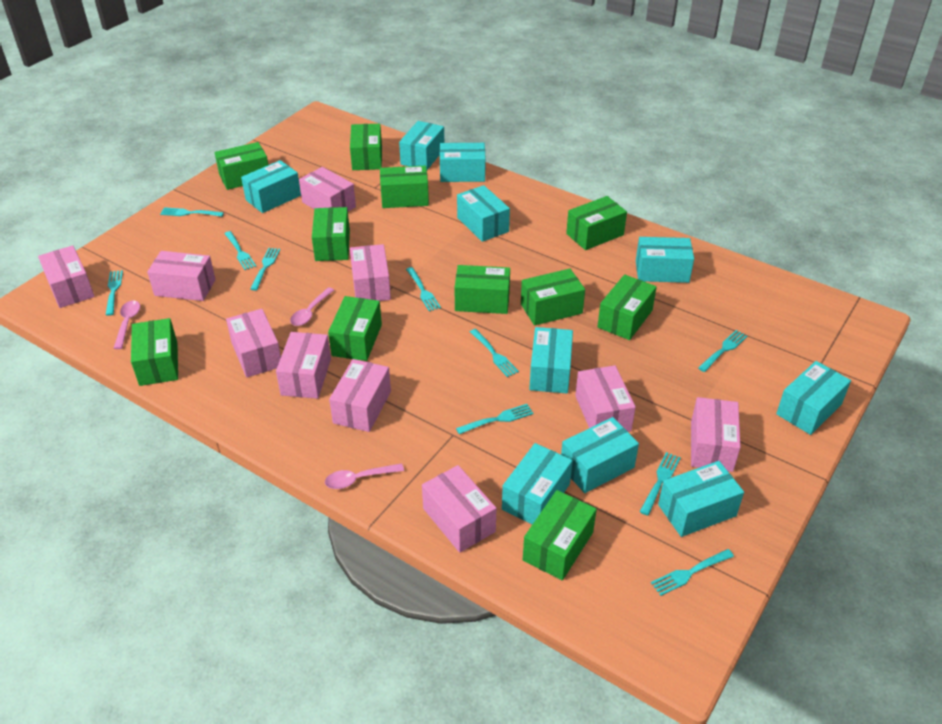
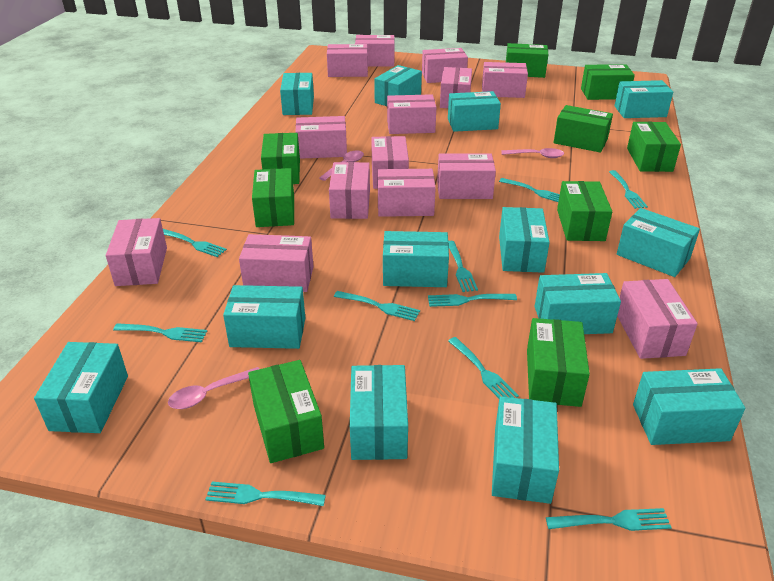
green box: [131,318,178,386] [215,142,268,190] [312,207,350,261] [328,296,382,361] [350,124,382,170] [380,166,429,208] [454,265,510,314] [521,269,585,326] [523,490,597,580] [566,196,627,250] [597,274,657,340] = 11 -> [248,360,324,463] [252,168,294,227] [261,133,300,184] [506,43,548,78] [527,318,590,407] [554,105,613,153] [557,181,612,241] [581,64,635,100] [627,122,681,172] = 9
pink box: [38,245,95,308] [147,251,216,301] [226,309,281,378] [276,332,331,399] [299,167,356,211] [329,359,391,432] [350,244,391,301] [422,465,496,553] [575,365,636,432] [691,397,741,472] = 10 -> [106,218,167,286] [239,234,314,292] [296,116,347,159] [327,44,368,77] [329,162,370,219] [355,35,395,67] [371,136,409,189] [378,169,436,217] [387,94,436,134] [422,48,468,83] [437,153,496,199] [440,67,472,108] [482,62,528,98] [617,279,698,359] = 14
turquoise box: [241,160,301,213] [399,121,444,170] [440,143,486,182] [457,185,510,242] [502,443,573,524] [529,327,573,394] [561,417,639,493] [636,237,694,283] [658,461,744,537] [776,361,851,435] = 10 -> [34,342,128,433] [223,285,305,349] [280,73,314,115] [350,365,408,460] [374,65,422,106] [383,231,449,287] [448,91,501,132] [492,396,559,504] [499,207,550,273] [535,273,621,334] [614,80,673,118] [617,208,700,277] [633,368,745,445] = 13

